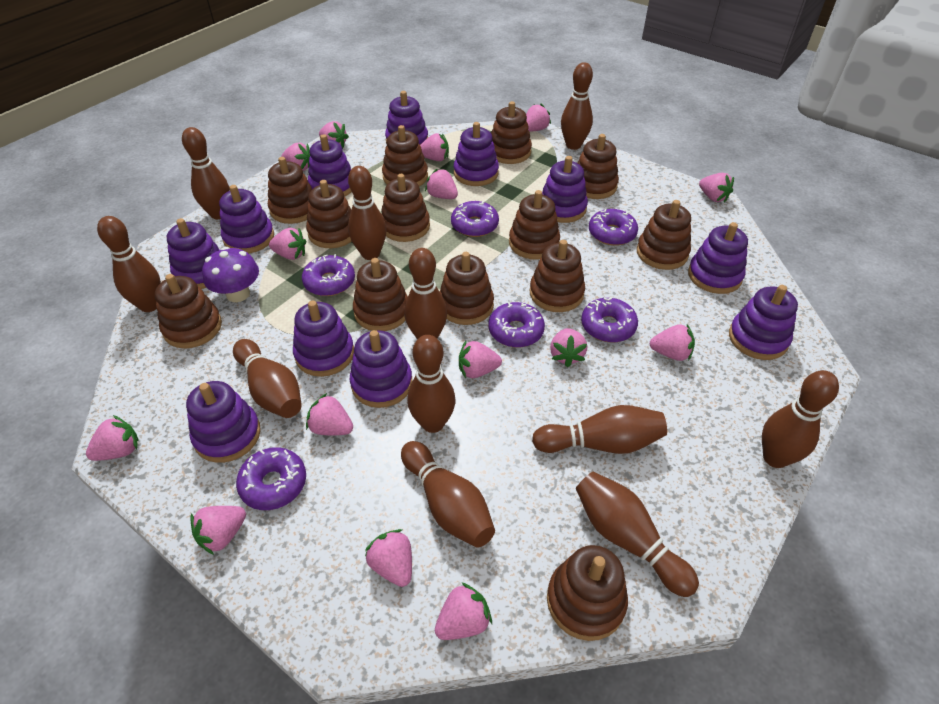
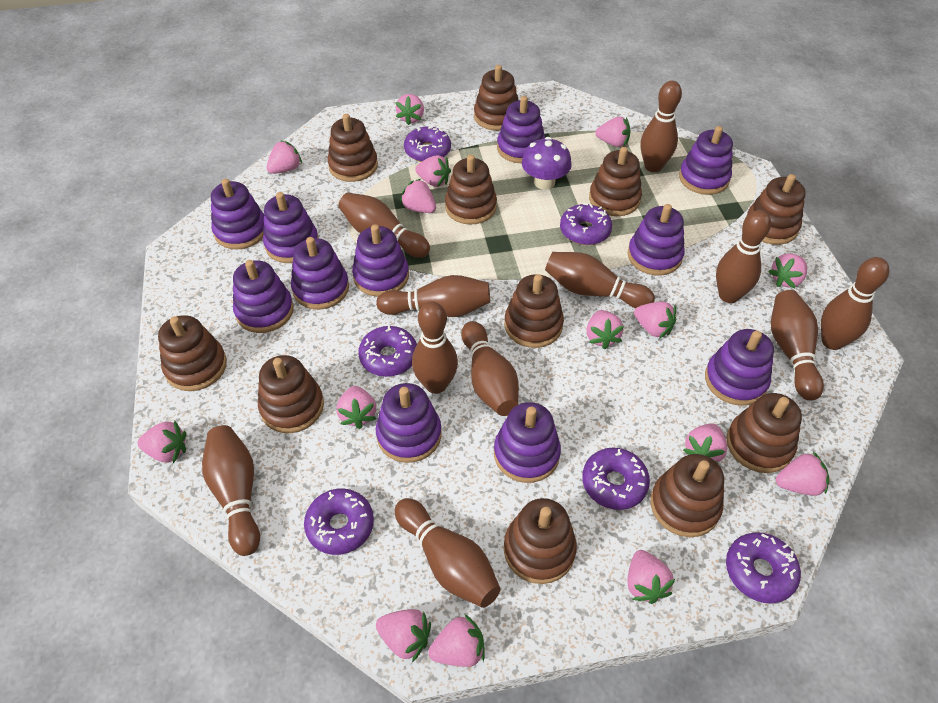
brown stacking toy: [155,274,222,348] [268,157,312,224] [306,180,351,248] [353,258,408,331] [381,174,430,242] [382,125,428,186] [440,252,494,325] [491,101,532,164] [509,190,560,259] [530,240,585,312] [547,545,628,641] [577,134,619,199] [637,200,691,270] = 13 -> [158,315,227,391] [258,355,324,433] [327,114,378,182] [445,155,497,225] [474,65,518,131] [504,274,564,348] [504,498,577,584] [589,147,642,216] [650,454,724,537] [726,393,802,473] [745,174,806,245] = 11

